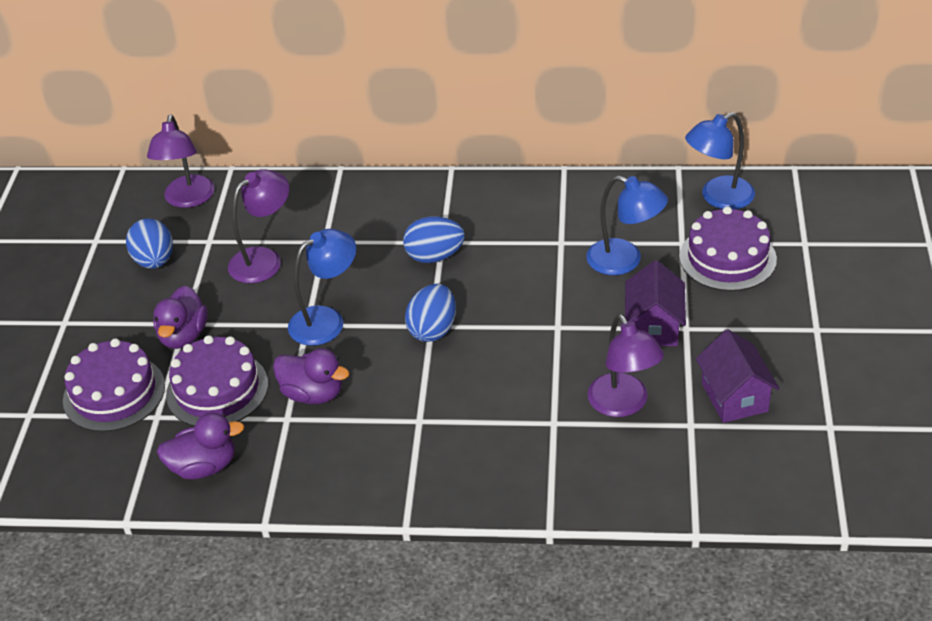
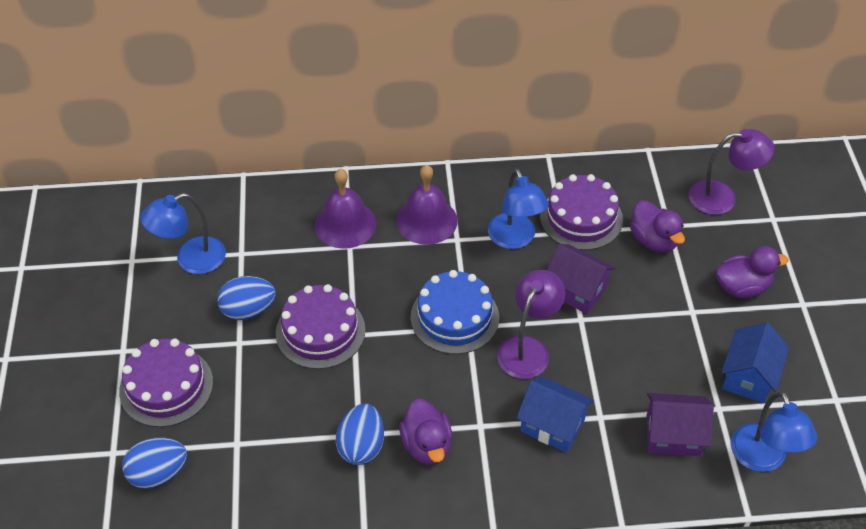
blue cake: none = 0 -> [411,270,499,354] = 1
blue house: none = 0 -> [516,376,594,453] [721,323,789,403] = 2
purple bell: none = 0 -> [315,169,376,249] [396,165,458,245] = 2
purple lamp: [147,115,214,208] [228,169,289,284] [588,314,664,417] = 3 -> [497,270,565,379] [689,129,775,215] = 2

